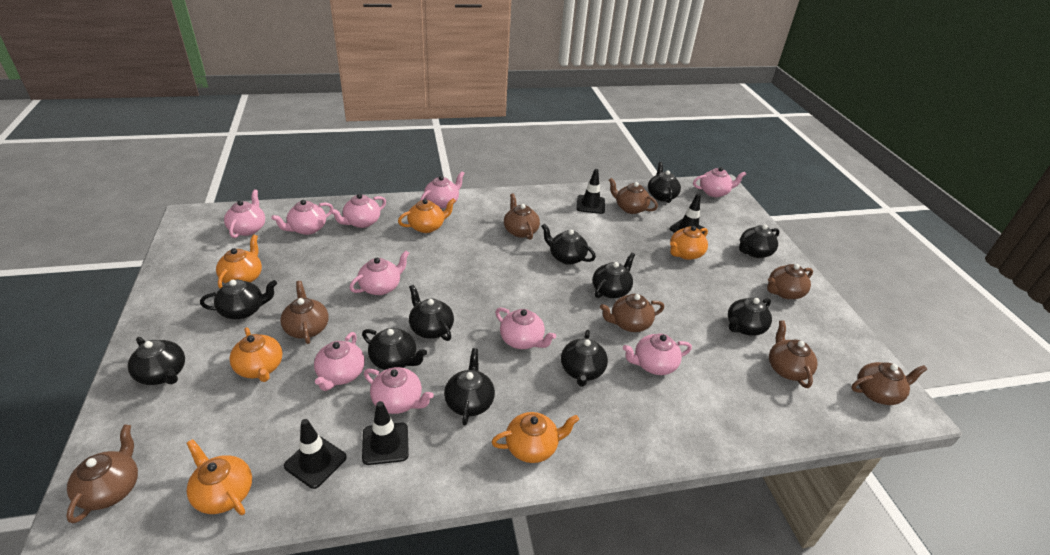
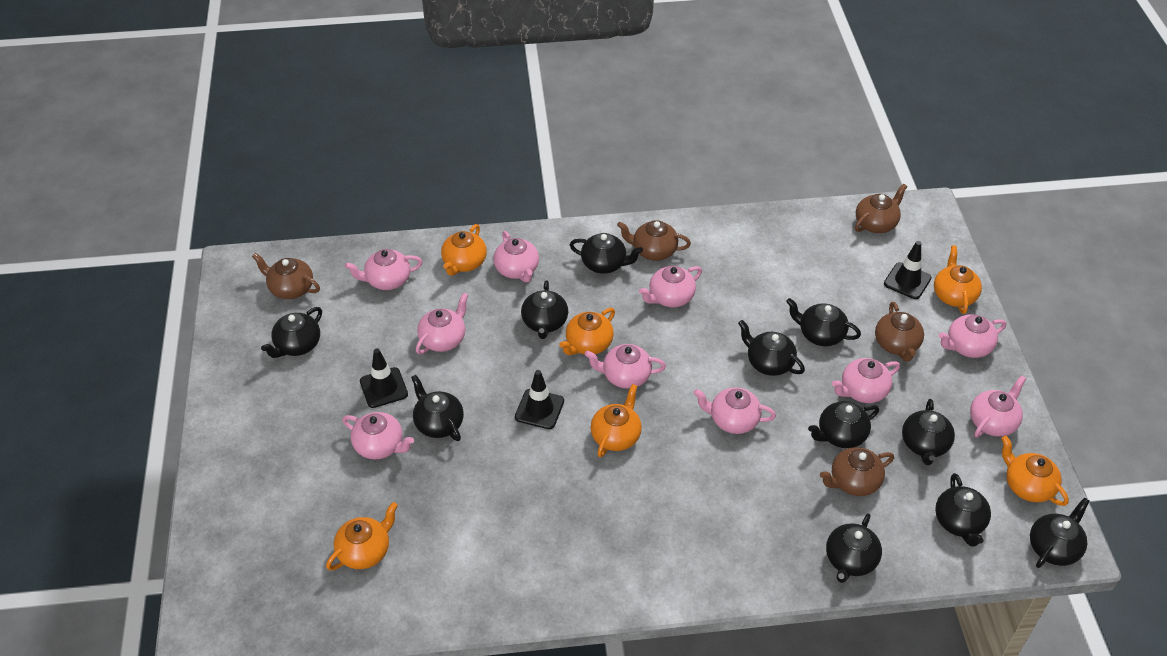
black traffic cone: [284,419,347,489] [362,401,409,465] [577,169,605,214] [670,194,705,234] = 4 -> [360,348,408,408] [515,370,564,429] [884,241,932,299] = 3
brown teapot: [66,425,138,524] [280,281,328,344] [504,193,540,240] [600,294,664,332] [609,178,658,214] [767,264,813,299] [769,320,818,388] [851,362,927,405] = 8 -> [252,253,320,299] [617,220,691,261] [820,447,894,496] [855,184,908,233] [875,302,924,362] = 5

